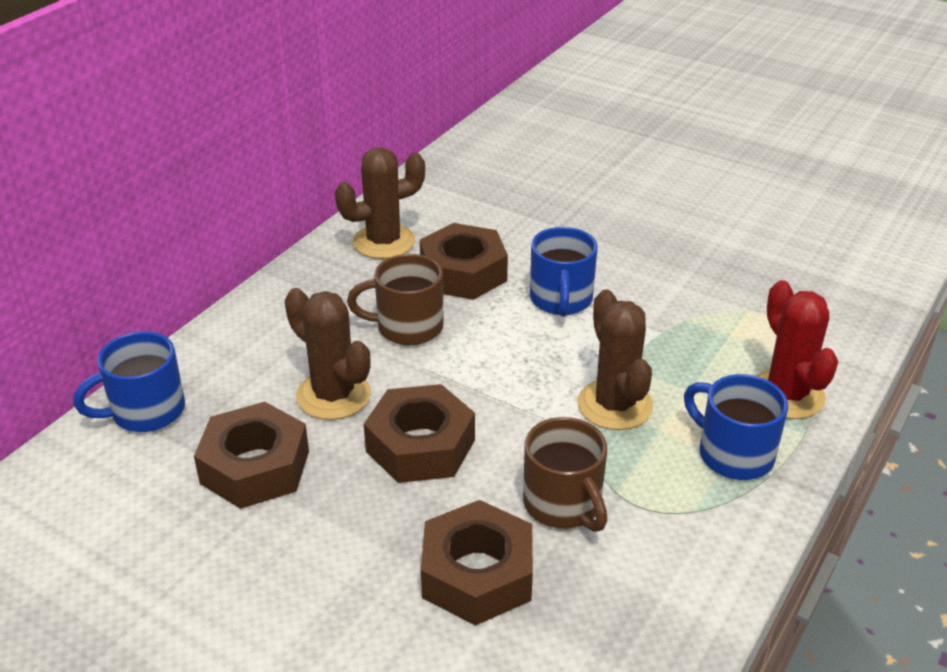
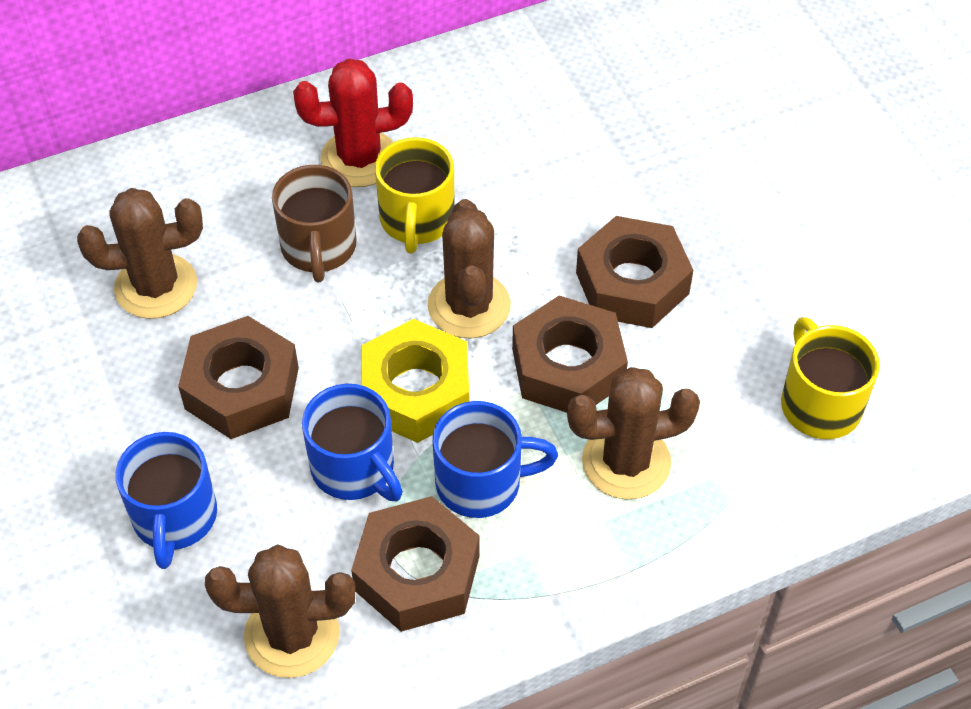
brown cactus: [285,288,371,420] [335,147,425,259] [577,289,653,430] = 3 -> [77,188,203,319] [205,545,355,678] [428,199,511,338] [567,367,700,499] = 4
brown mug: [347,254,443,345] [523,417,607,532] = 2 -> [272,165,357,282] = 1
yellow mug: none = 0 -> [375,137,455,253] [781,317,880,439] = 2
yellow nut: none = 0 -> [361,319,469,443] = 1

